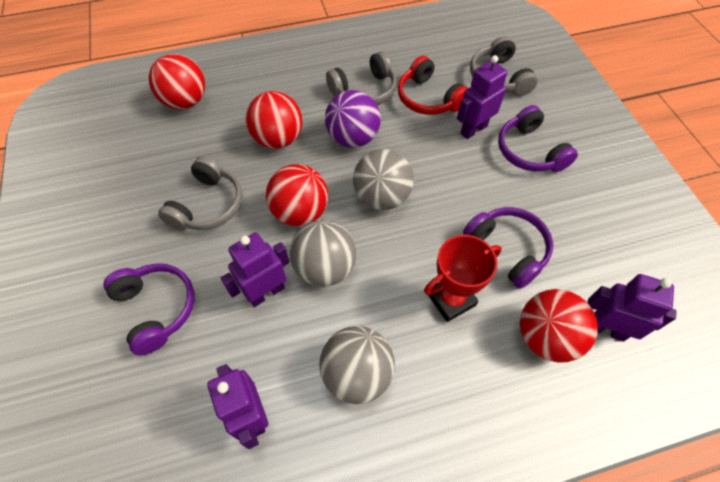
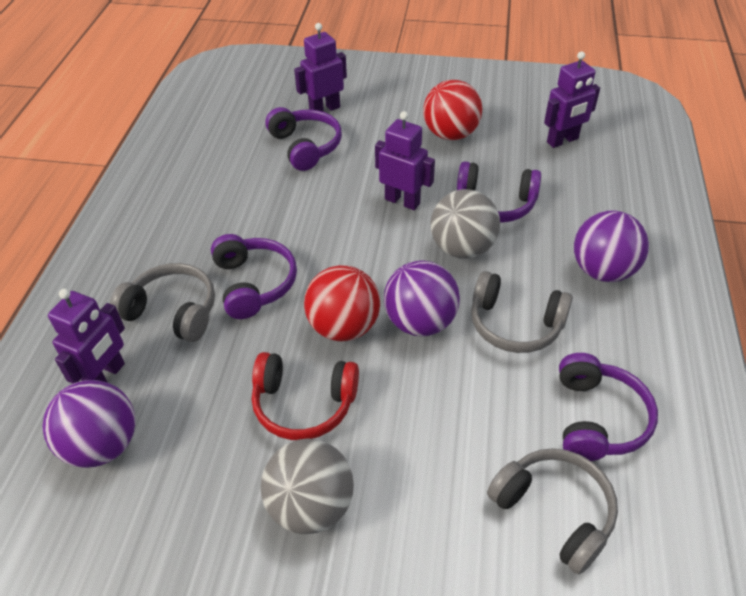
grey ball: [290,220,356,287] [319,326,395,404] [353,149,414,210] = 3 -> [260,438,354,534] [430,189,500,259] = 2
purple ball: [325,90,381,148] = 1 -> [42,380,135,468] [384,260,460,336] [574,210,649,282] = 3
purple headphones: [104,263,195,355] [463,207,553,289] [498,105,578,172] = 3 -> [211,234,297,319] [265,107,342,171] [457,161,541,223] [559,353,658,461] = 4
red ball: [149,54,205,110] [246,91,303,149] [266,164,328,226] [520,289,598,363] = 4 -> [304,265,380,341] [423,80,482,140] = 2
red trophy: [424,235,502,322] = 1 -> none = 0

